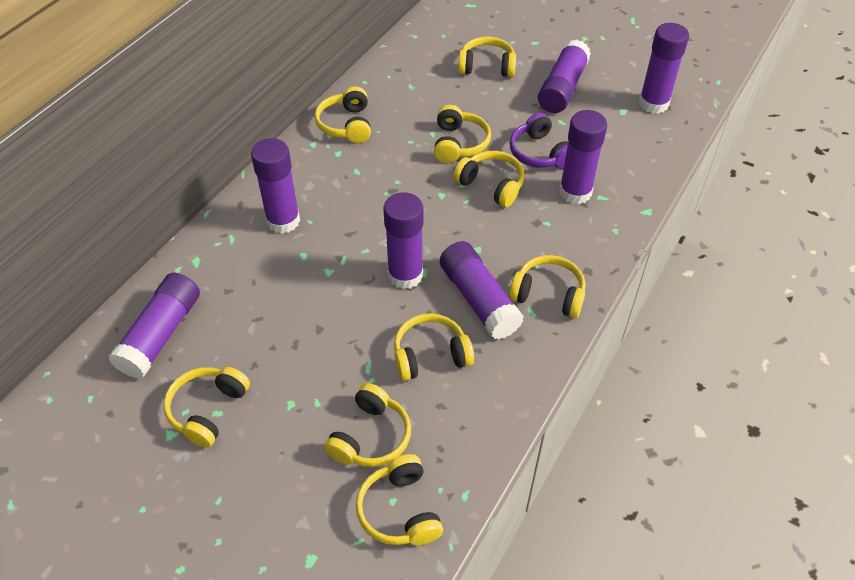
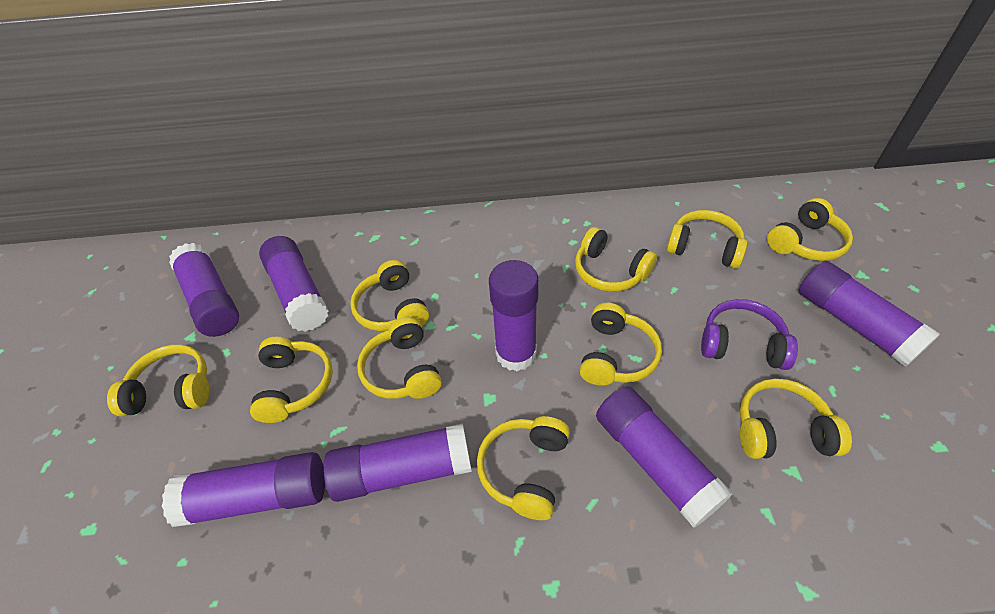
yellow headphones: [163,367,250,448] [315,86,371,143] [324,383,411,467] [356,454,443,545] [394,313,474,381] [434,105,491,163] [453,151,525,207] [458,37,516,77] [509,255,585,318] = 9 -> [107,345,209,417] [250,337,333,423] [350,260,429,331] [357,317,442,399] [477,416,570,520] [575,227,657,292] [580,303,662,386] [667,210,747,269] [740,379,852,459] [767,198,853,261] = 10

